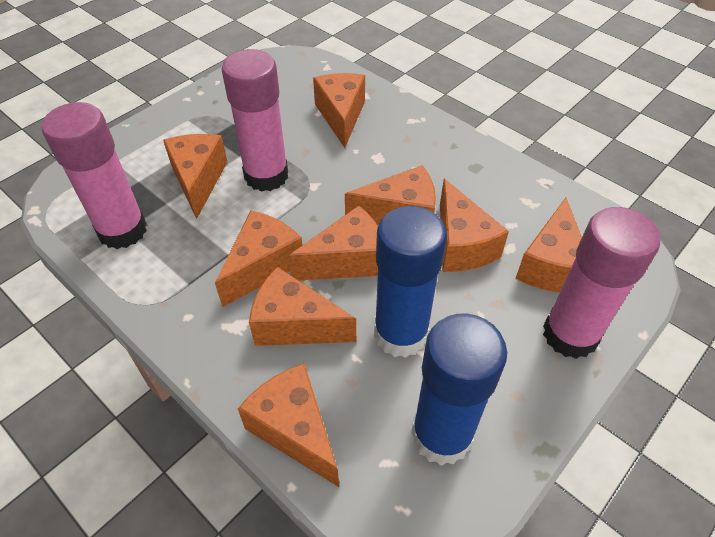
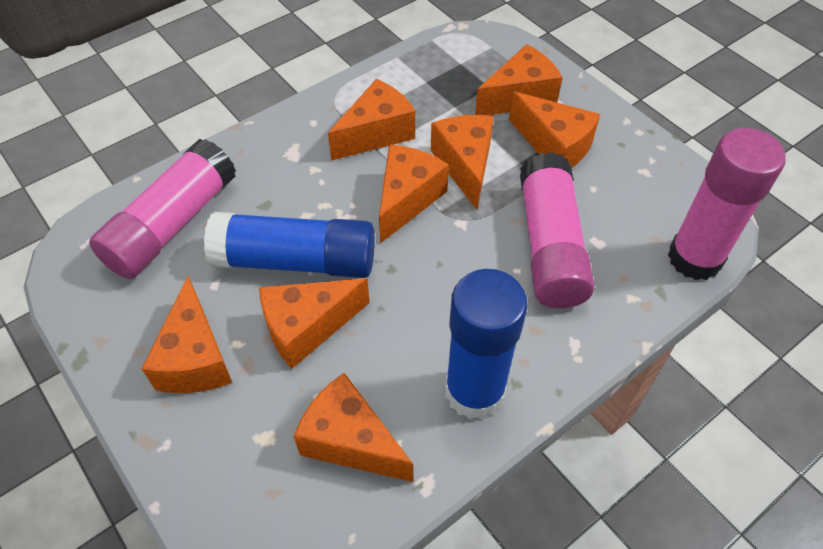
orange cheese: [163,134,227,219] [215,211,302,307] [238,363,339,487] [249,267,356,346] [288,206,378,281] [313,73,365,148] [345,165,436,225] [440,179,509,272] [515,197,582,293] = 9 -> [142,276,232,393] [259,278,370,369] [294,373,413,482] [328,79,415,161] [379,144,449,244] [431,115,494,210] [475,44,563,115] [509,92,600,168] = 8

